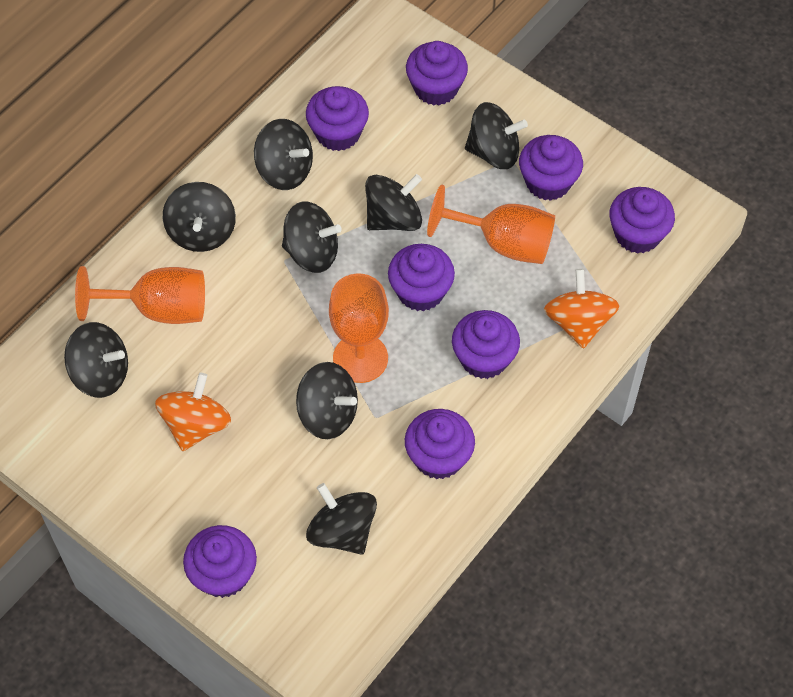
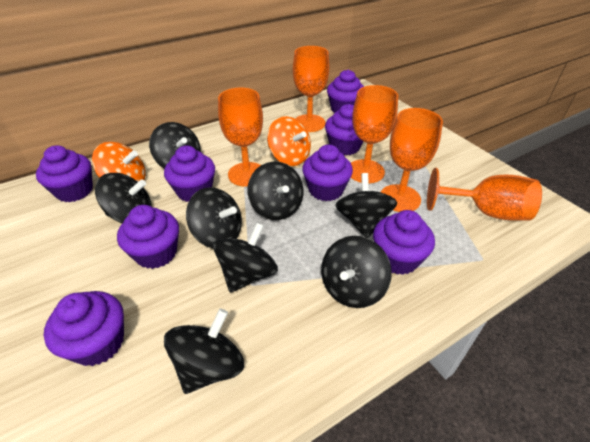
orange goblet: [75,266,205,324] [329,273,389,383] [427,185,555,264] = 3 -> [218,88,263,187] [293,46,329,132] [351,85,398,183] [381,108,443,212] [427,168,542,221] = 5

